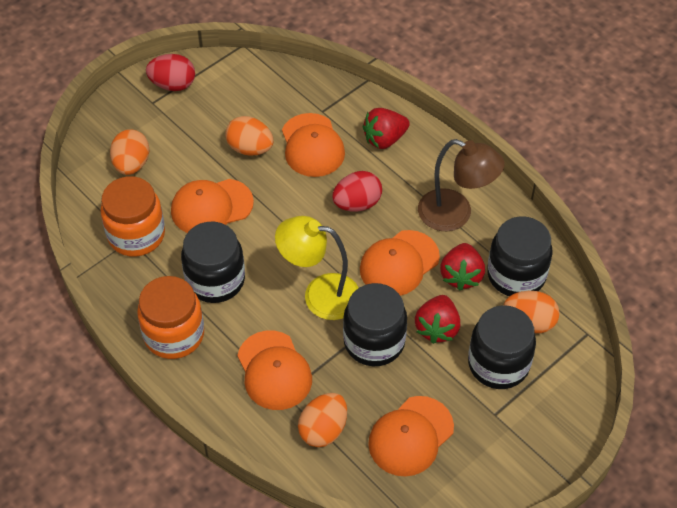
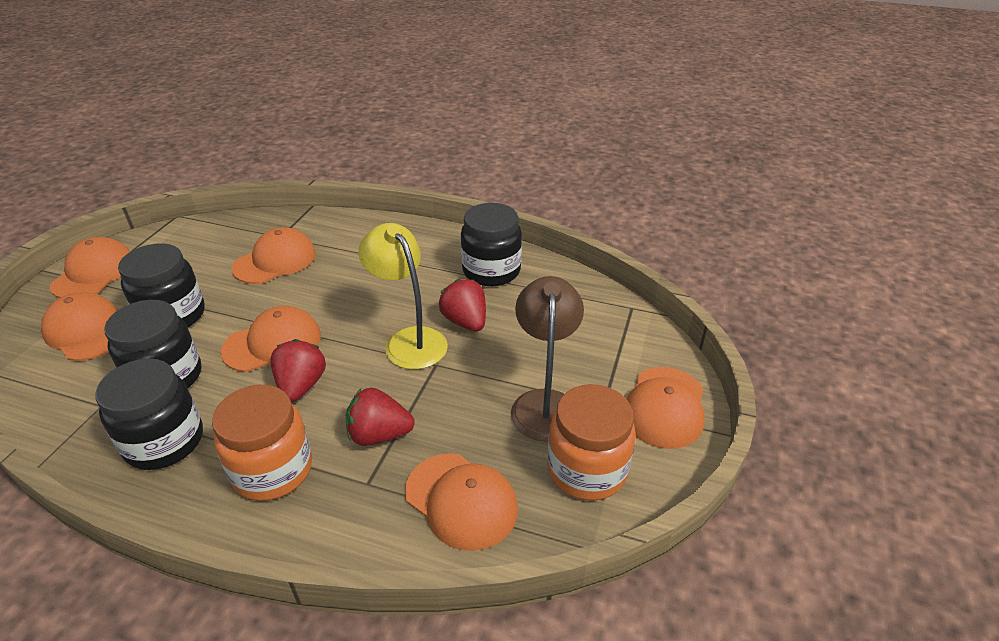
orange cap: [171,179,254,233] [237,330,312,410] [282,113,345,177] [360,230,440,296] [368,396,454,477] = 5 -> [41,292,118,361] [50,237,131,298] [221,306,321,372] [232,227,316,284] [405,453,518,551] [627,367,705,449] = 6
orange egg: [110,129,149,175] [225,116,273,156] [298,393,347,447] [504,291,560,333] = 4 -> none = 0
red egg: [146,54,195,91] [332,171,382,212] = 2 -> none = 0

